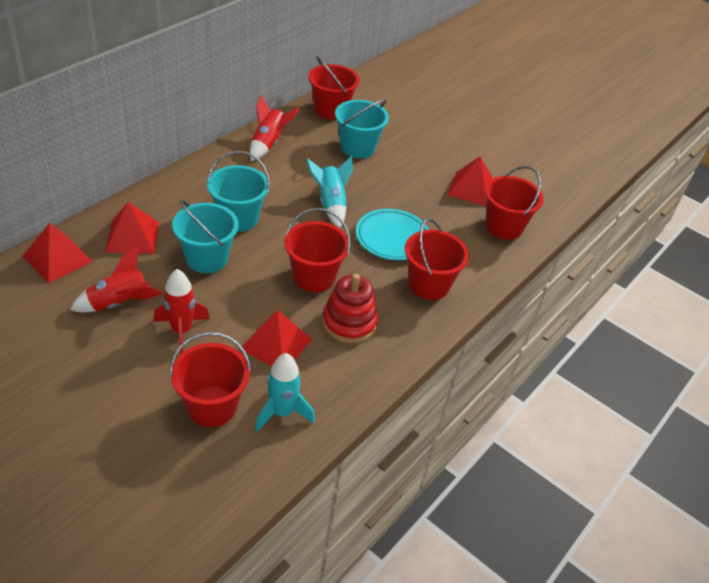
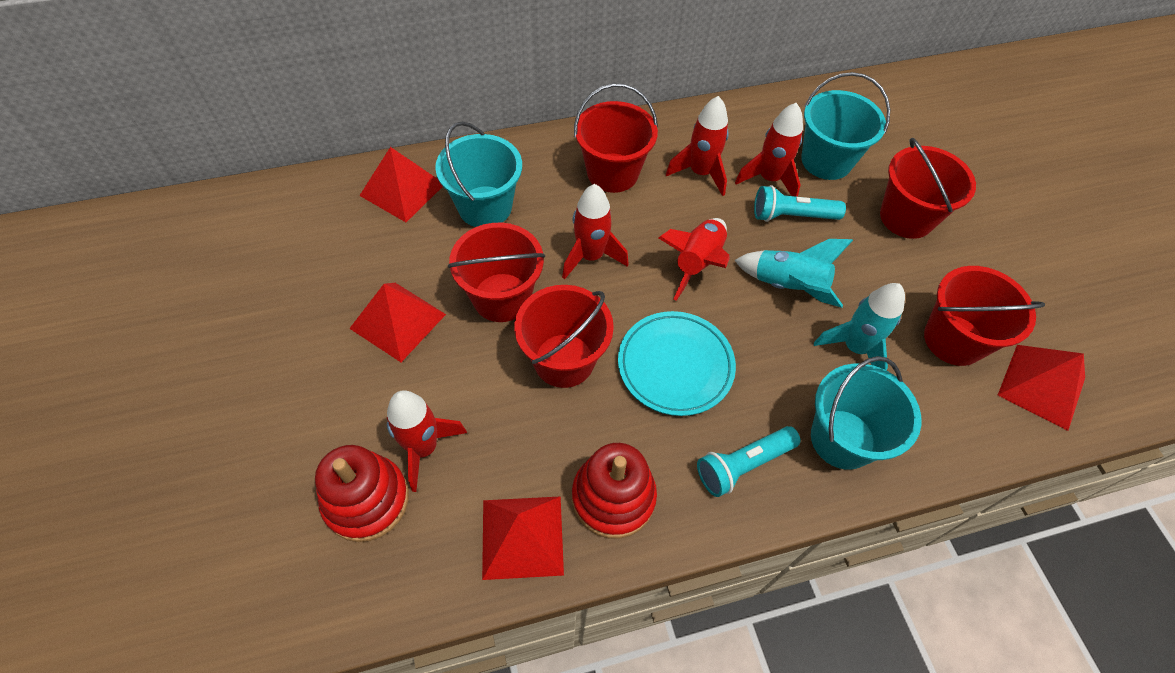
red rocket: [70,246,163,313] [153,269,210,354] [250,95,300,161] = 3 -> [387,390,467,492] [562,184,629,280] [659,218,730,301] [666,96,729,196] [735,103,803,197] = 5
red stacking toy: [322,274,378,343] = 1 -> [315,445,409,542] [572,443,657,539] = 2
turquoise flashlight: none = 0 -> [697,426,800,497] [754,185,846,222] = 2

